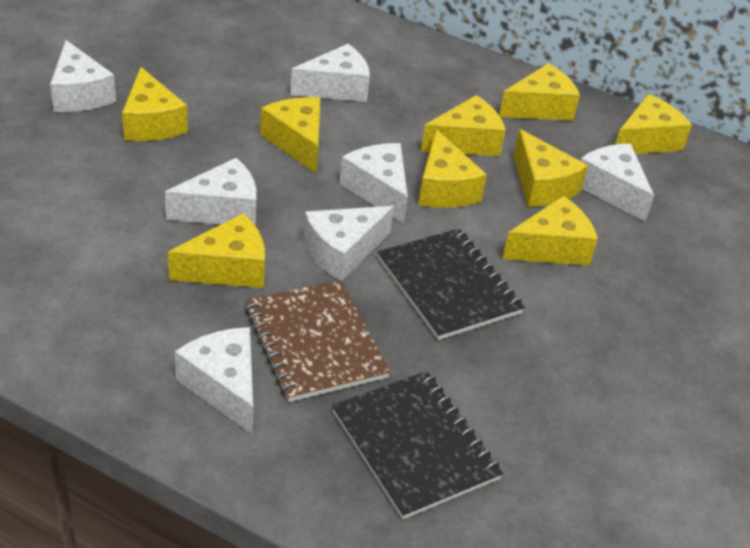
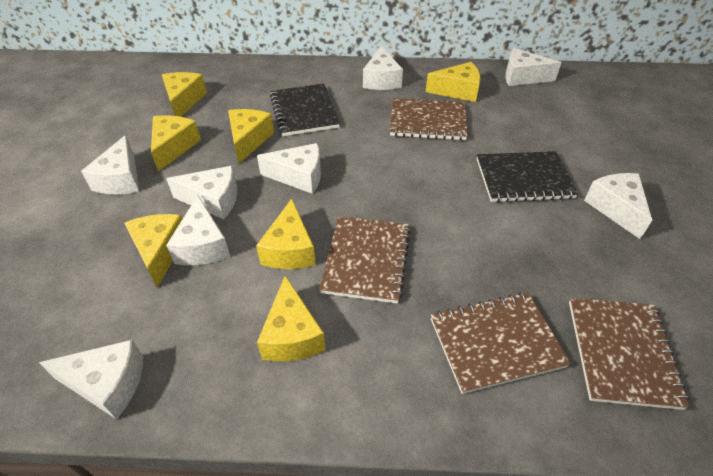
brown notebook: [245,280,390,402] = 1 -> [319,216,411,304] [390,98,468,140] [430,292,571,394] [569,298,690,410] = 4
white cheese: [50,40,116,112] [165,158,257,226] [175,327,253,435] [290,44,370,102] [303,206,394,281] [339,143,408,224] [580,144,654,222] = 7 -> [39,340,143,419] [81,135,139,194] [166,166,237,219] [166,195,230,265] [257,143,321,194] [363,46,403,90] [505,48,561,86] [584,173,652,239] = 8
yellow cheese: [122,67,188,141] [168,213,265,288] [260,97,321,173] [418,129,487,208] [421,95,506,156] [499,63,580,121] [502,196,598,266] [513,129,588,207] [615,94,692,154] = 9 -> [124,214,182,287] [151,115,201,172] [162,72,207,117] [228,109,274,164] [256,199,316,269] [257,276,325,361] [426,62,481,102] = 7

